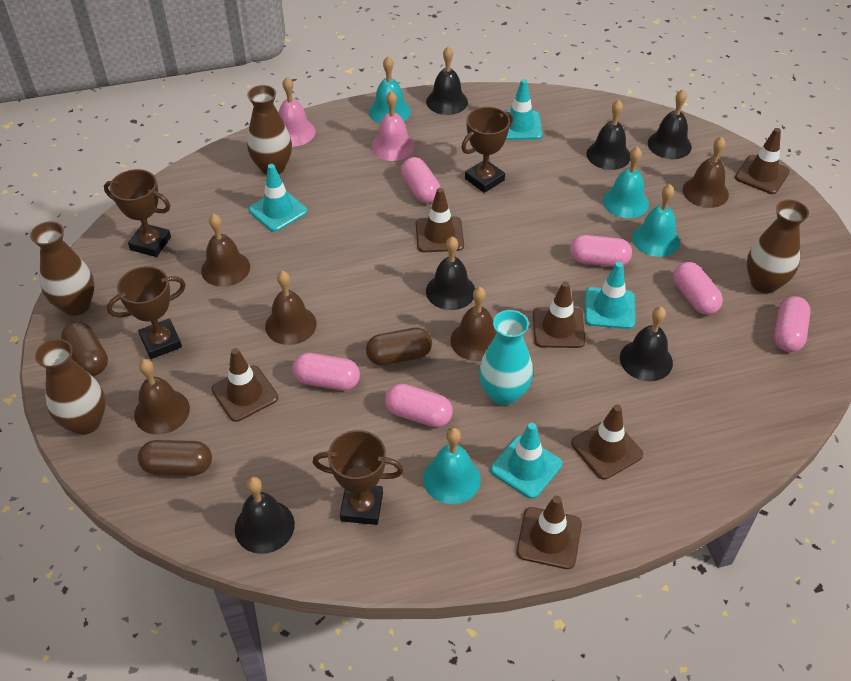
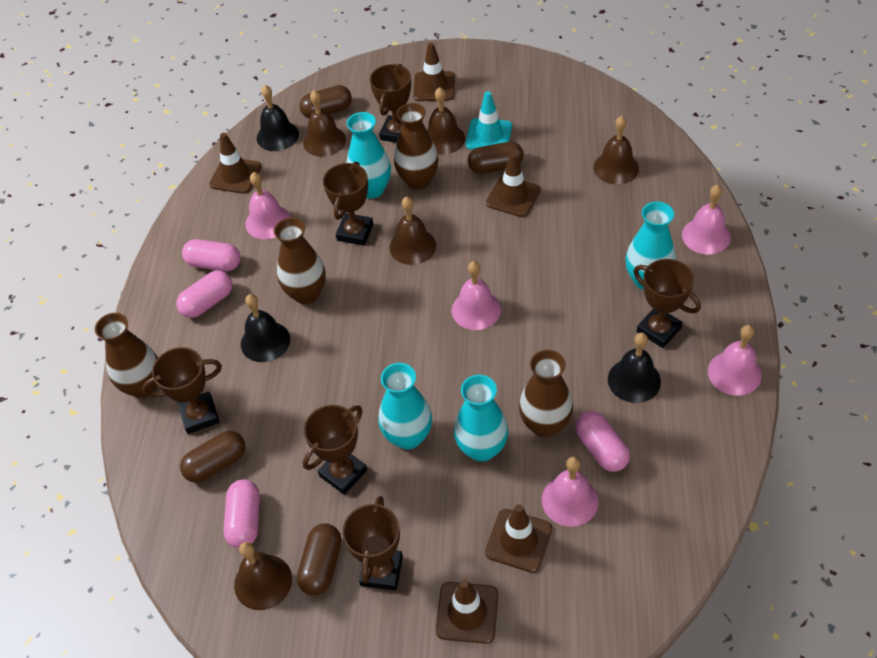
black bell: [235,477,295,554] [426,46,468,115] [426,236,475,310] [587,100,630,170] [620,307,673,381] [648,89,692,159] = 6 -> [241,294,290,362] [257,85,299,151] [608,333,661,403] = 3
brown capsule: [61,321,108,376] [138,440,212,475] [366,328,432,365] = 3 -> [180,431,246,483] [297,523,342,596] [299,85,352,118] [468,141,524,174] = 4
brown traffic cone: [211,348,278,422] [416,188,464,252] [516,496,582,569] [533,281,585,348] [571,404,643,480] [735,128,790,194] = 6 -> [209,133,262,194] [413,43,455,101] [436,579,498,644] [485,504,552,573] [486,153,541,217] = 5
brown trophy: [104,169,171,257] [107,266,186,359] [312,430,404,525] [461,107,513,193] = 4 -> [142,347,222,434] [303,405,367,495] [323,162,373,246] [342,496,403,591] [370,64,411,143] [634,259,701,348] = 6
pink bell: [279,77,316,146] [371,91,415,161] = 2 -> [245,172,291,239] [452,261,501,330] [542,457,598,527] [682,185,731,255] [708,325,762,396] = 5
pink capsule: [292,353,360,391] [385,383,453,428] [401,157,440,203] [570,235,632,267] [673,262,723,315] [774,296,811,352] = 6 -> [176,270,232,318] [182,239,241,271] [224,480,260,548] [575,411,630,472] = 4
turquoise bell: [369,57,411,124] [423,428,481,504] [603,147,649,218] [632,184,680,257] = 4 -> none = 0
turquoise traffic cone: [249,164,307,232] [490,423,562,499] [504,79,543,140] [585,262,635,329] = 4 -> [465,91,512,150] = 1
turquoise vase: [479,310,533,406] = 1 -> [347,112,391,199] [378,363,432,449] [454,375,508,462] [626,202,675,290] = 4

